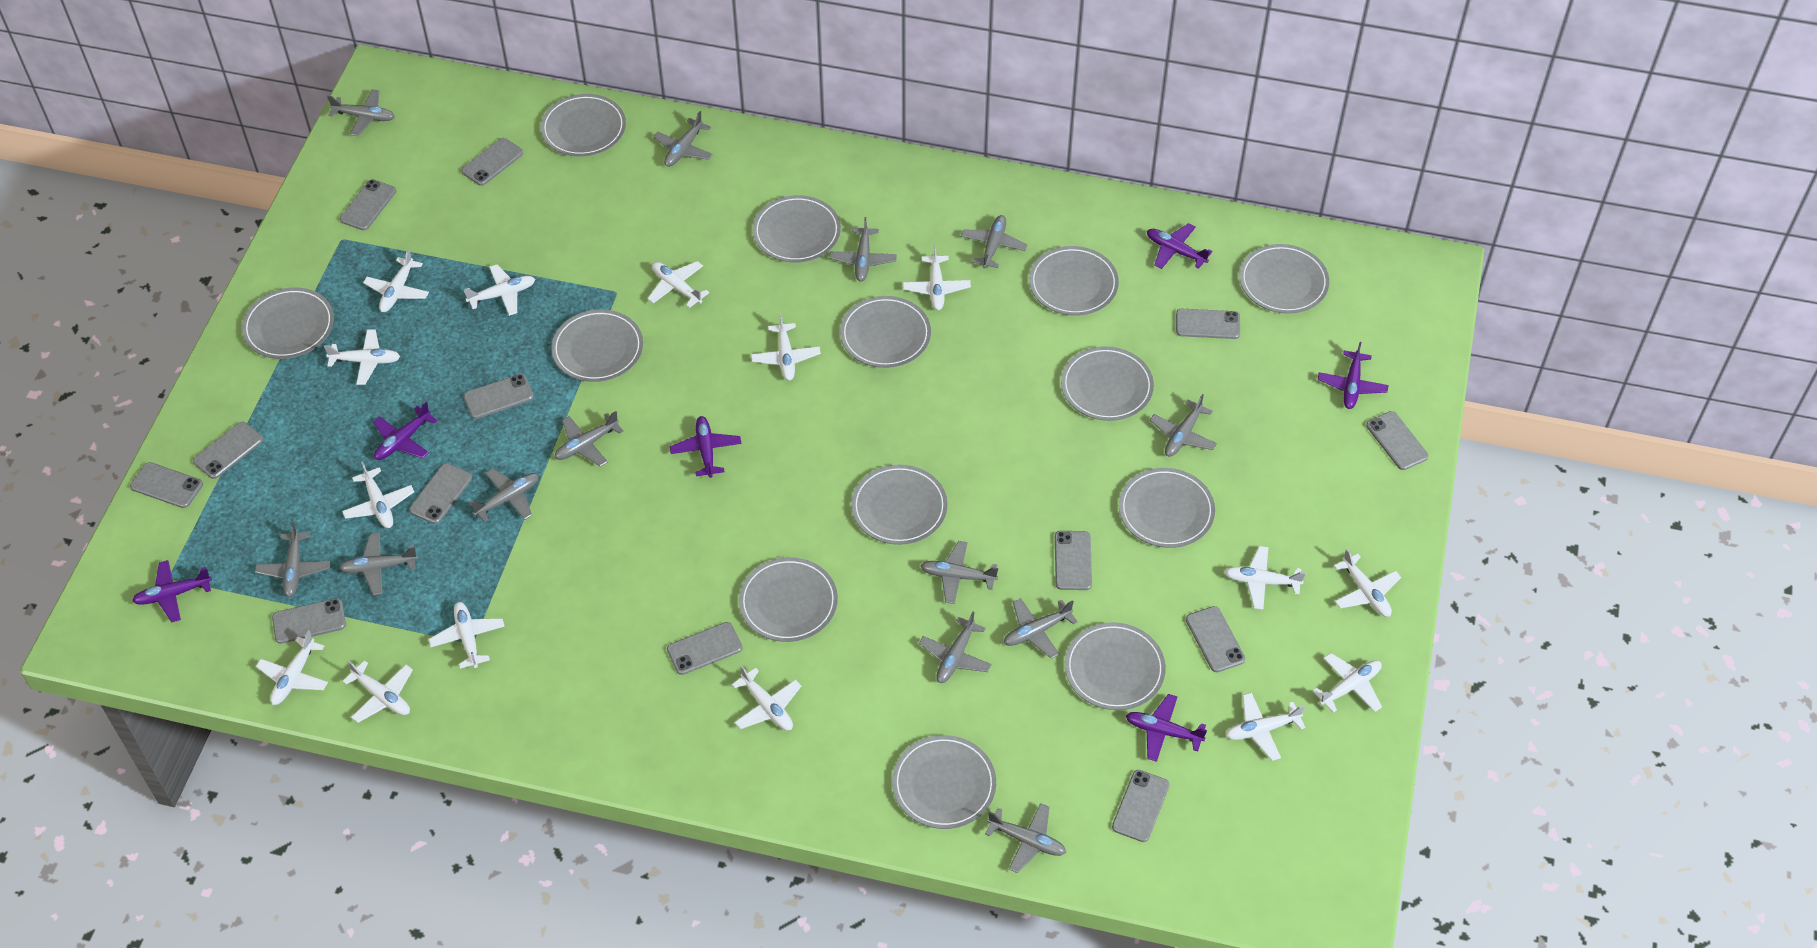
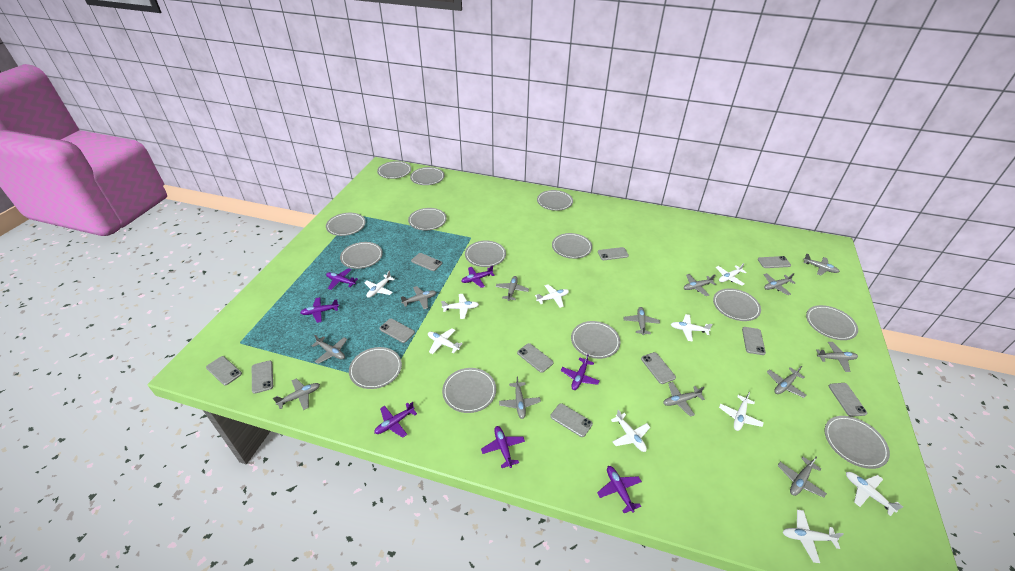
grey phone: [130,462,203,508] [193,422,263,479] [272,598,346,644] [340,179,396,230] [409,463,472,524] [461,138,523,186] [463,374,534,419] [667,622,742,675] [1055,531,1092,590] [1112,770,1170,842] [1176,309,1240,339] [1186,606,1245,672] [1366,411,1428,470] = 13 -> [206,356,242,385] [252,360,273,394] [379,319,415,343] [411,253,442,271] [517,343,553,373] [550,403,593,437] [598,247,629,260] [641,352,676,384] [742,327,766,355] [758,256,791,268] [829,383,867,417] = 11
grey plate: [242,287,334,359] [541,94,626,157] [551,309,643,382] [739,557,838,642] [753,195,841,263] [840,296,931,368] [851,465,947,545] [892,735,996,829] [1029,246,1119,316] [1061,346,1154,421] [1065,622,1166,710] [1119,468,1215,548] [1239,244,1329,314] = 13 -> [326,213,366,236] [340,242,383,269] [349,347,402,389] [377,161,411,179] [408,208,447,231] [410,167,445,185] [442,368,496,413] [465,241,506,267] [537,190,573,211] [552,233,592,259] [571,321,620,359] [713,288,761,321] [806,305,858,340] [825,416,890,469] = 14
purple plane: [132,560,212,623] [373,402,437,460] [670,416,742,478] [1126,694,1207,762] [1147,223,1212,269] [1318,342,1389,409] = 6 -> [300,297,339,323] [326,268,358,290] [374,402,417,438] [461,266,495,288] [481,426,525,468] [560,354,599,390] [597,466,642,513] = 7
white plane: [256,630,328,705] [324,329,400,385] [342,461,414,528] [343,660,413,723] [363,249,429,312] [429,602,505,669] [464,265,535,316] [648,261,709,308] [732,665,801,731] [751,313,821,381] [903,245,971,310] [1225,546,1306,610] [1226,693,1305,761] [1313,653,1382,713] [1334,549,1401,617] = 15 -> [364,271,395,298] [428,328,463,354] [441,294,479,319] [535,284,569,308] [611,410,650,452] [671,314,713,341] [716,263,747,286] [719,392,764,431] [783,510,844,563] [846,472,903,516] = 10

